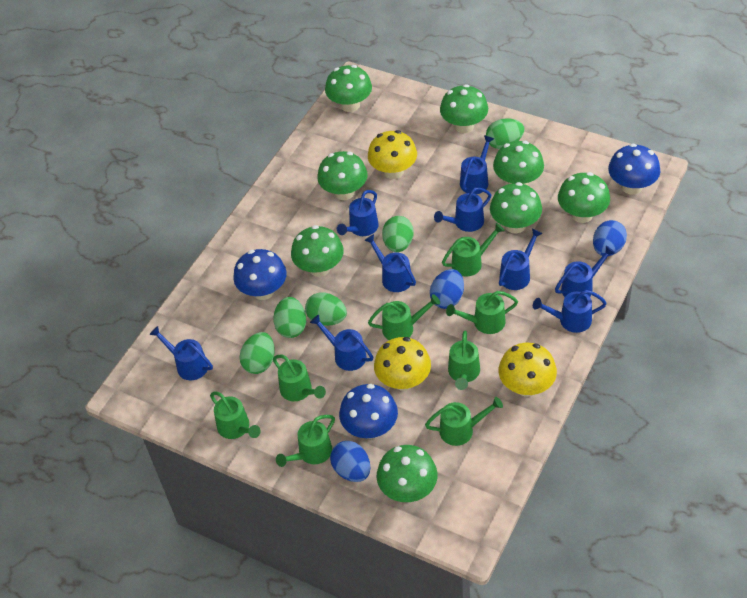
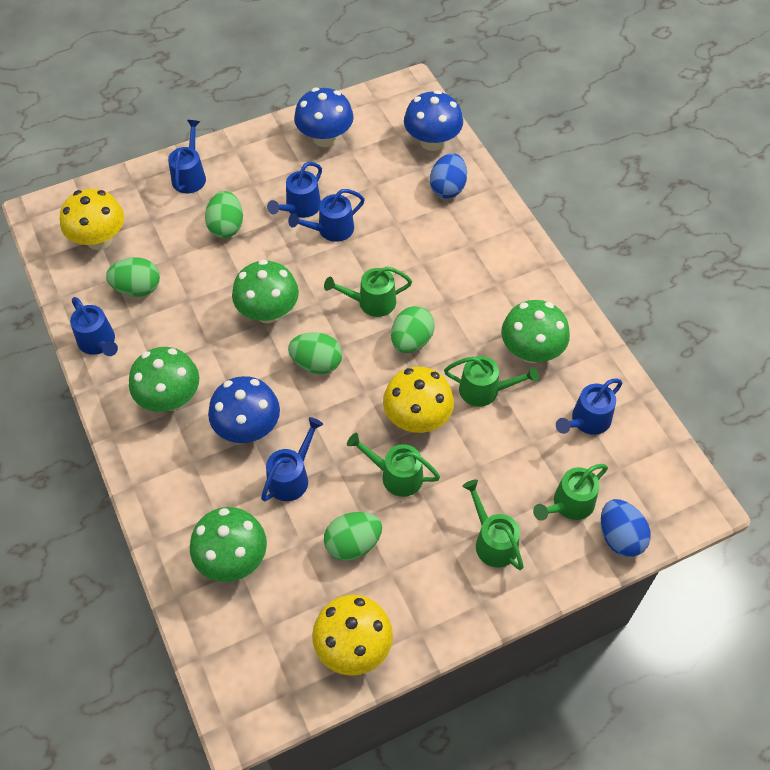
blue egg: [330,441,370,482] [430,269,464,309] [593,220,627,256] = 3 -> [430,153,467,198] [601,499,651,557] = 2
blue watering can: [149,326,213,380] [310,314,373,371] [337,190,379,236] [364,234,416,292] [434,188,491,232] [460,135,494,194] [499,229,543,290] [533,290,607,333] [555,246,615,297] = 9 -> [70,297,118,356] [168,120,206,193] [261,417,323,502] [267,162,322,218] [288,189,365,242] [556,379,623,435] = 6
green mushroom: [291,225,344,277] [317,151,367,200] [325,65,372,112] [377,445,438,502] [440,84,488,133] [490,182,542,234] [493,141,544,186] [558,172,610,223] = 8 -> [129,347,199,412] [190,507,267,582] [232,260,299,323] [501,300,570,363] = 4
green watering can: [210,392,261,439] [273,355,326,401] [276,415,335,467] [368,294,440,340] [425,397,503,446] [442,223,505,276] [446,291,518,334] [448,331,480,390] = 8 -> [324,266,412,317] [347,433,440,497] [444,356,539,407] [462,479,524,570] [533,464,608,521] = 5

